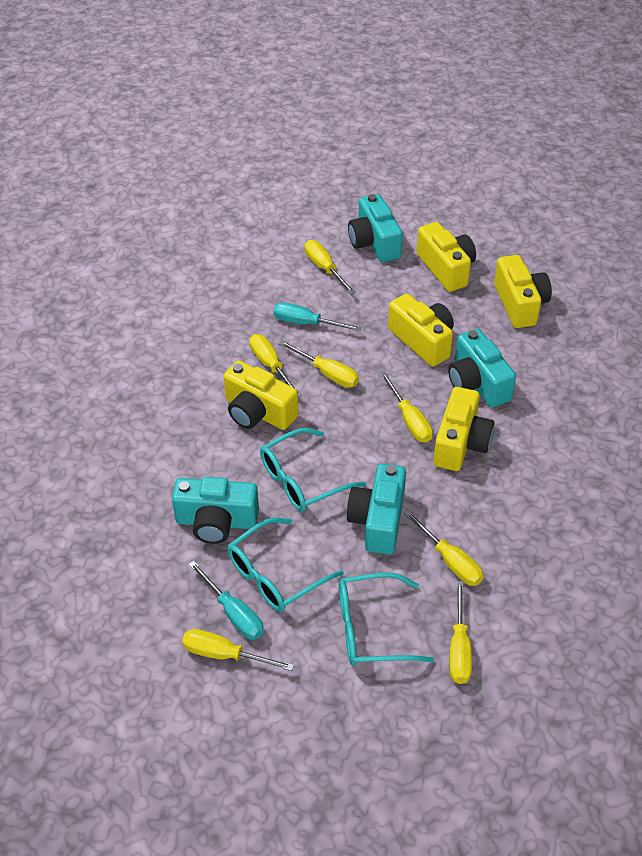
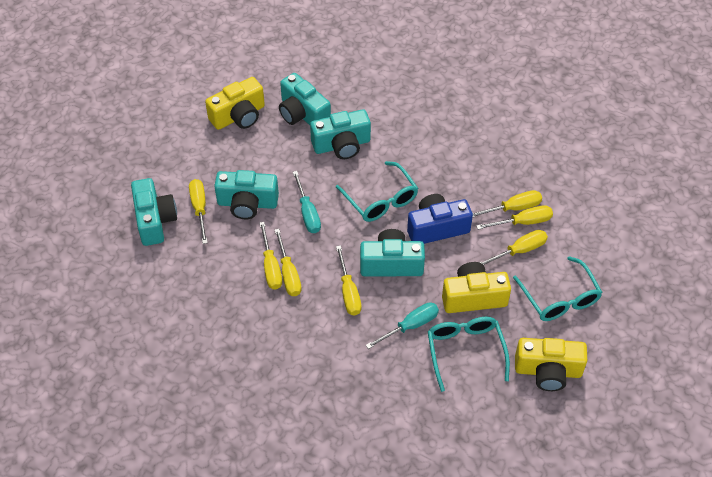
blue camera: none = 0 -> [407,194,473,244] = 1
turquoise camera: [172,477,259,544] [347,464,406,555] [348,194,403,262] [448,329,516,407] = 4 -> [131,178,177,246] [214,170,279,219] [279,73,331,125] [310,109,371,159] [360,229,425,276] = 5
yellow camera: [223,361,299,430] [388,294,454,367] [417,222,476,292] [433,387,494,471] [494,255,552,328] = 5 -> [205,77,265,130] [442,262,511,313] [515,338,587,391] = 3

